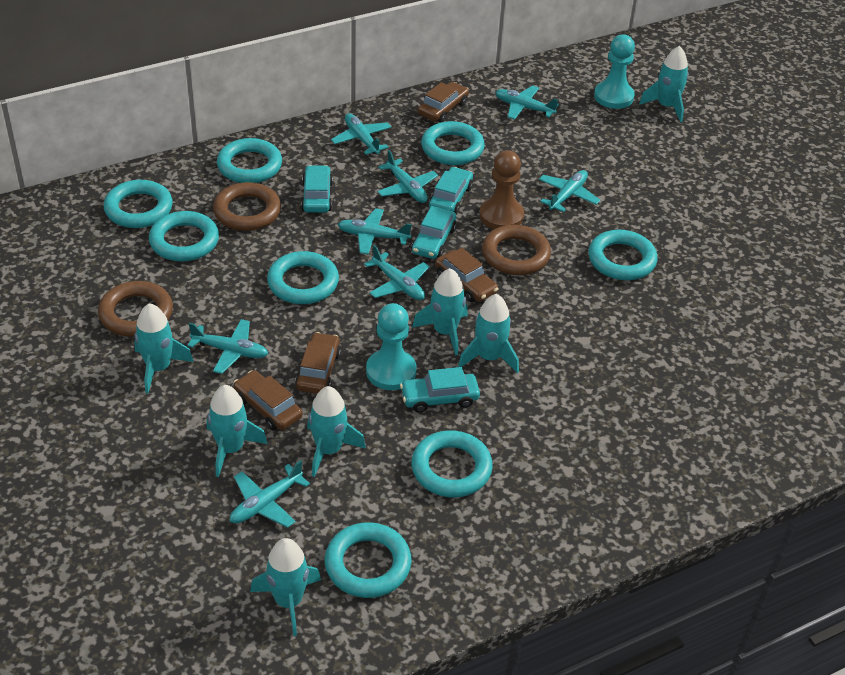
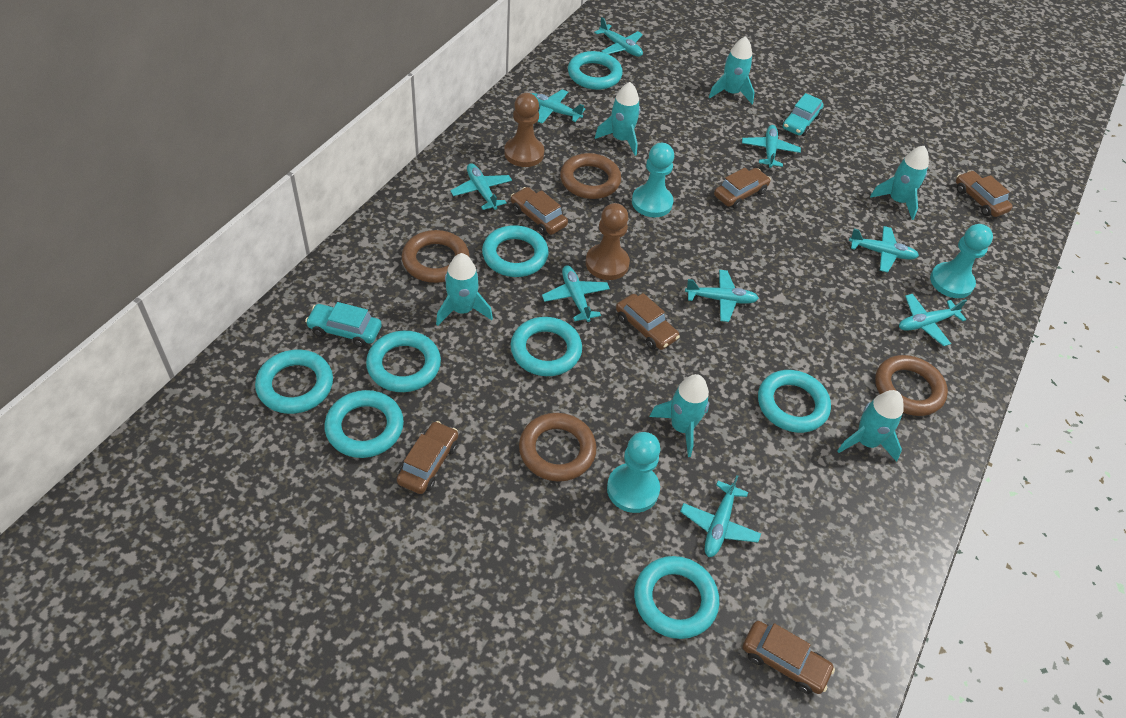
brown car: [233,370,303,431] [295,332,341,394] [418,82,469,123] [435,248,498,302] = 4 -> [397,421,458,494] [511,187,568,235] [616,293,680,350] [714,168,771,209] [743,621,835,694] [956,170,1013,217] = 6
brown pawn: [479,150,524,229] = 1 -> [504,93,544,167] [586,203,630,280] = 2
brown ring: [98,281,173,337] [213,182,281,231] [482,225,551,275] = 3 -> [402,230,470,283] [519,413,597,482] [560,153,621,199] [875,355,948,416] = 4
turquoise car: [301,165,333,213] [400,367,480,413] [411,206,457,259] [429,167,473,214] = 4 -> [305,302,382,347] [782,93,824,136] = 2
turquoise pawn: [366,303,417,390] [594,34,635,109] = 2 -> [607,432,661,513] [632,143,674,217] [930,224,993,298] = 3
turquoise plane: [187,319,268,374] [230,460,310,528] [331,113,391,155] [338,208,412,254] [364,245,430,300] [377,150,438,203] [495,85,559,120] [539,170,600,212] = 8 -> [450,163,512,210] [531,89,585,124] [542,265,610,322] [594,17,643,57] [680,475,761,557] [685,270,759,322] [742,125,801,168] [849,226,919,272] [899,294,967,346] = 9
turquoise rocket: [134,303,194,394] [207,385,268,477] [250,538,321,637] [307,386,366,477] [412,268,468,356] [458,294,519,374] [639,46,689,122] = 7 -> [436,253,493,326] [595,82,640,156] [649,374,709,457] [709,36,755,104] [837,390,904,462] [870,146,929,220] = 6

